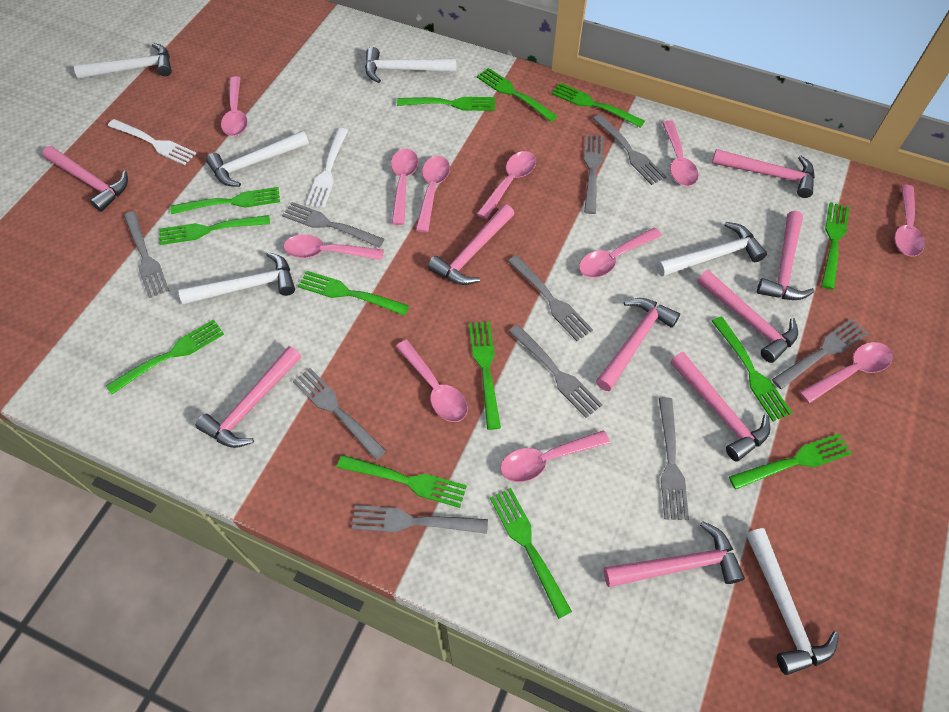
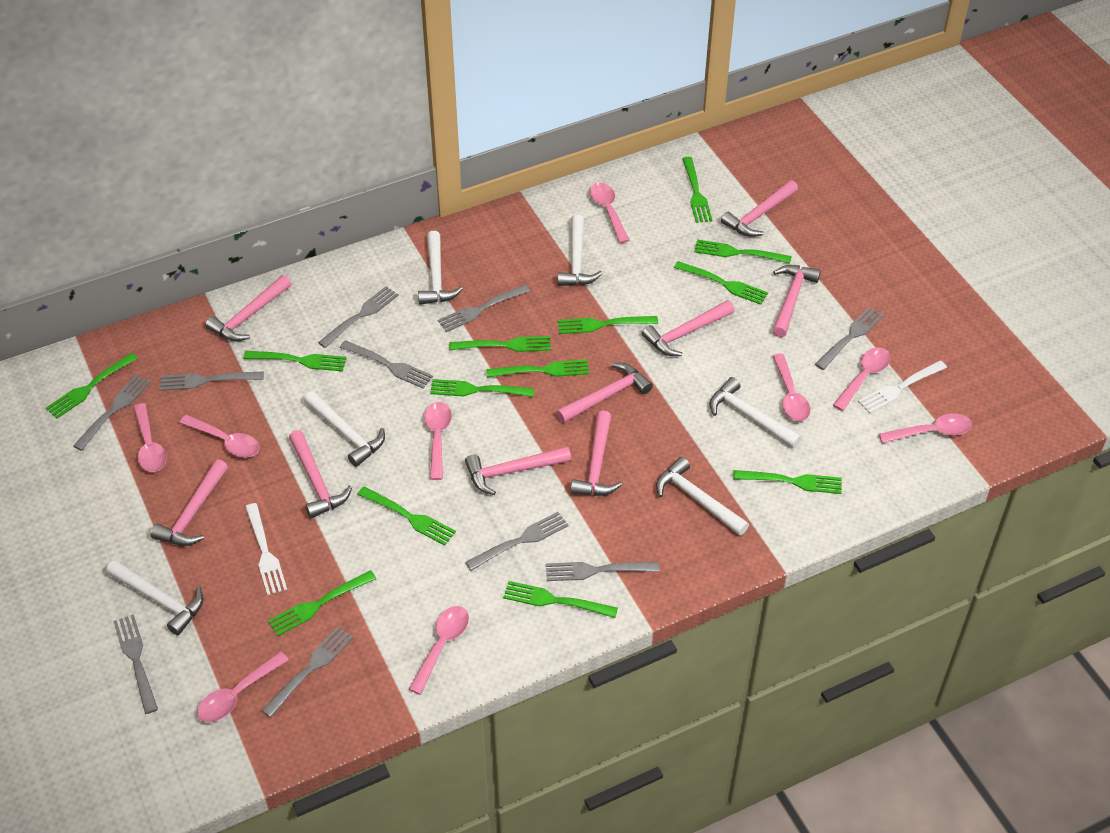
pink spoon: [221,76,248,136] [284,234,384,260] [391,149,418,225] [396,340,468,422] [416,156,450,232] [477,151,536,219] [500,430,610,482] [579,228,662,278] [662,120,699,186] [800,342,893,403] [894,184,925,256] = 11 -> [134,403,167,472] [179,415,260,458] [197,652,289,722] [409,606,469,694] [424,402,452,480] [590,183,629,243] [773,354,810,421] [833,347,891,411] [879,413,972,443] = 9

